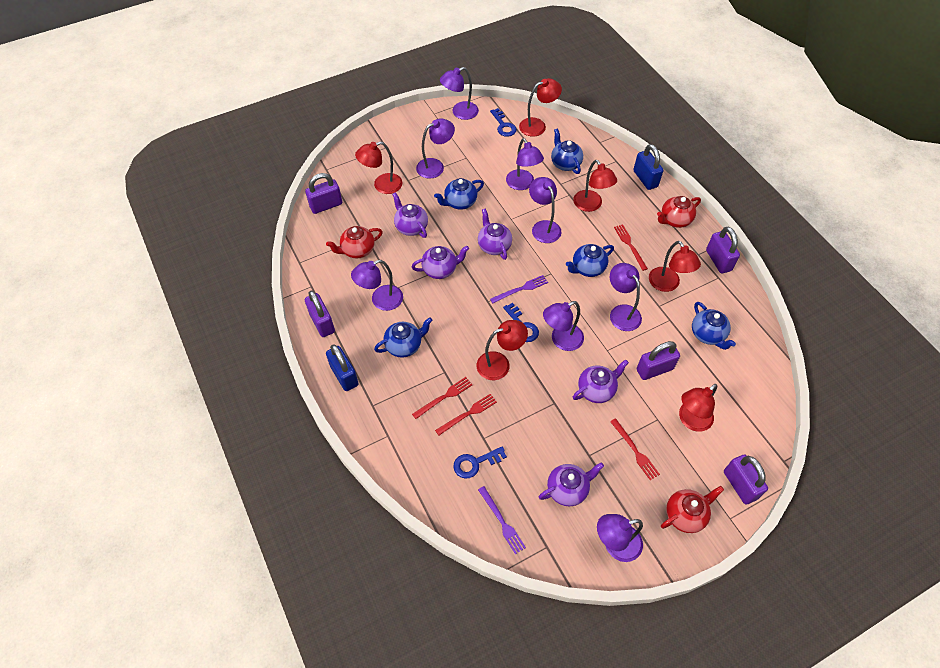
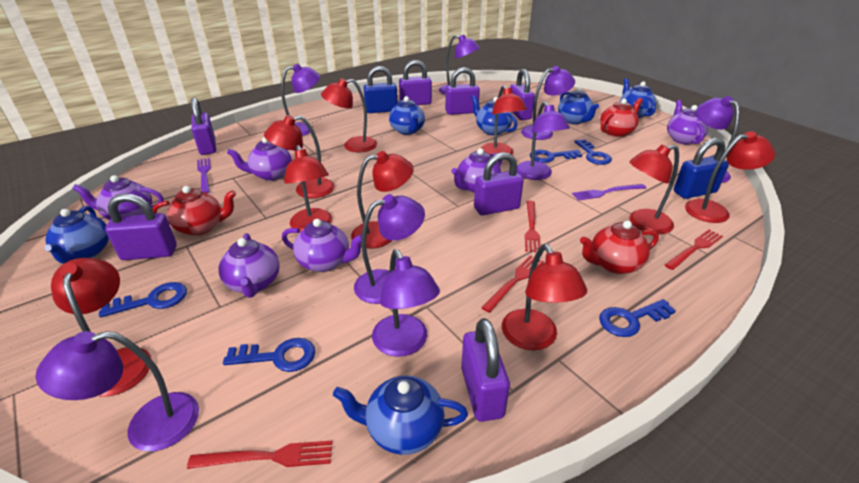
blue key: [453,446,507,479] [490,108,517,137] [503,303,539,342] = 3 -> [99,282,187,318] [223,338,315,372] [530,150,582,163] [574,139,612,165] [599,299,676,337] = 5
blue teapot: [374,317,432,358] [434,178,484,210] [551,128,583,174] [566,244,614,277] [692,302,736,350] = 5 -> [44,206,109,264] [333,376,468,455] [389,96,425,135] [471,95,517,135] [558,87,599,124] [620,78,656,118] = 6
purple padlock: [305,173,342,214] [305,290,335,337] [637,341,680,380] [706,227,740,274] [724,454,768,504] = 5 -> [105,193,177,260] [191,97,216,155] [399,60,432,105] [445,67,480,115] [461,318,510,422] [474,152,524,215] [510,69,535,120] = 7
purple teapot: [392,192,428,238] [412,246,469,279] [478,208,512,260] [539,462,604,506] [573,360,629,403] = 5 -> [72,175,164,220] [218,233,279,298] [227,137,296,181] [282,219,362,272] [451,148,502,193] [667,100,709,145] = 6
red lamp: [355,141,402,194] [476,320,528,380] [519,78,562,136] [573,160,617,212] [649,241,701,292] [679,384,717,432] = 6 -> [51,258,151,397] [264,115,335,198] [284,145,332,233] [321,78,377,152] [351,151,414,249] [481,85,527,155] [502,244,587,350] [629,144,679,234] [685,131,775,223] = 9

